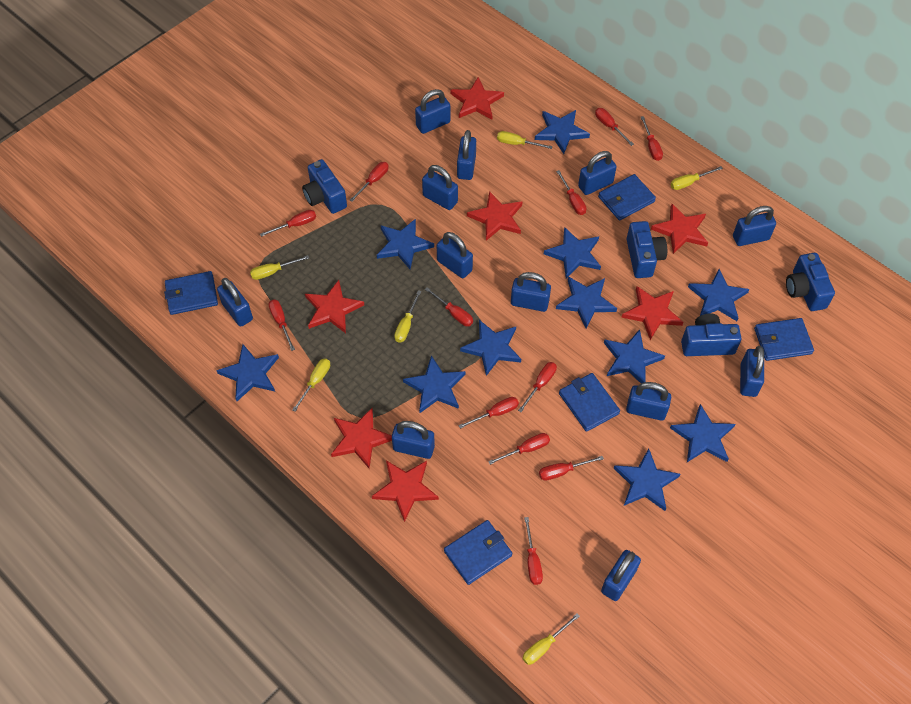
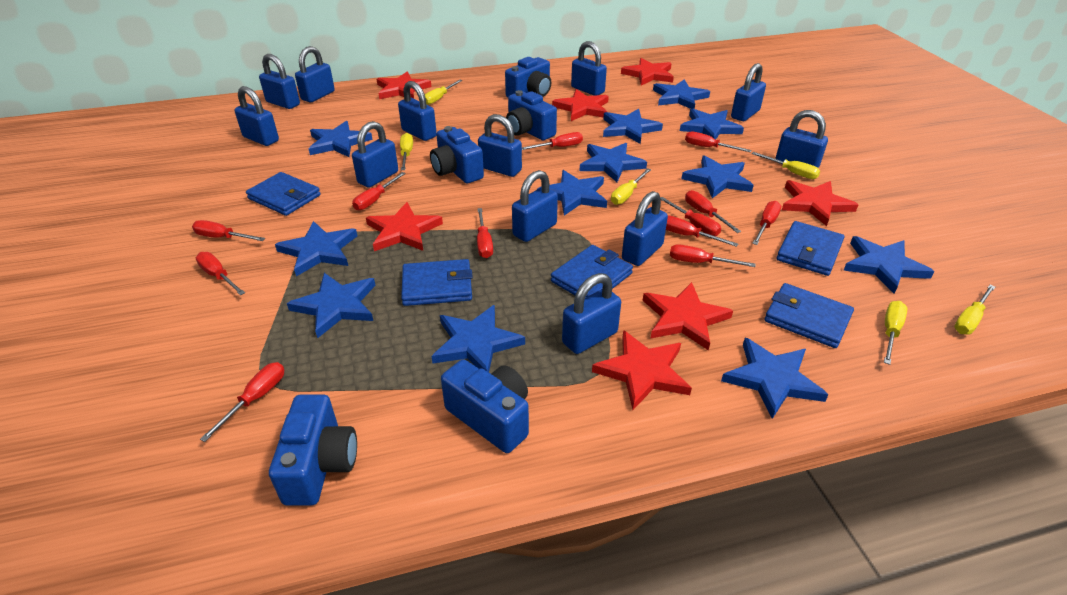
blue camera: [302,159,347,214] [627,221,667,278] [681,313,741,356] [786,253,835,311] = 4 -> [269,394,357,506] [430,126,484,183] [441,359,529,453] [505,57,551,97] [506,90,557,140] = 5
blue star: [216,344,279,401] [377,219,434,269] [403,356,465,413] [460,320,521,376] [535,110,590,154] [544,227,601,278] [556,277,617,329] [604,329,665,383] [614,449,681,511] [670,404,735,462] [688,269,750,321] = 11 -> [275,221,357,276] [287,273,376,338] [309,121,373,157] [431,305,525,372] [537,170,607,215] [580,143,647,182] [603,109,663,144] [653,79,710,109] [680,108,744,140] [681,155,754,198] [721,338,829,419] [843,236,934,294] = 12

